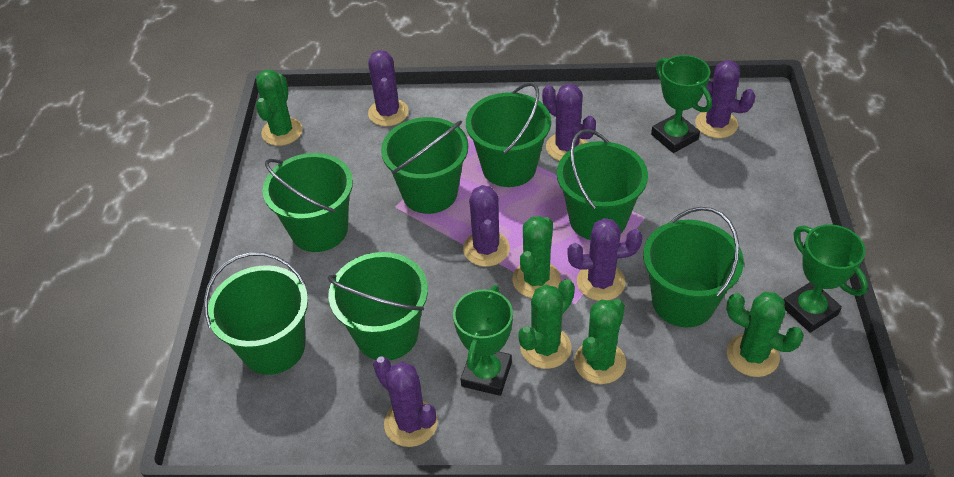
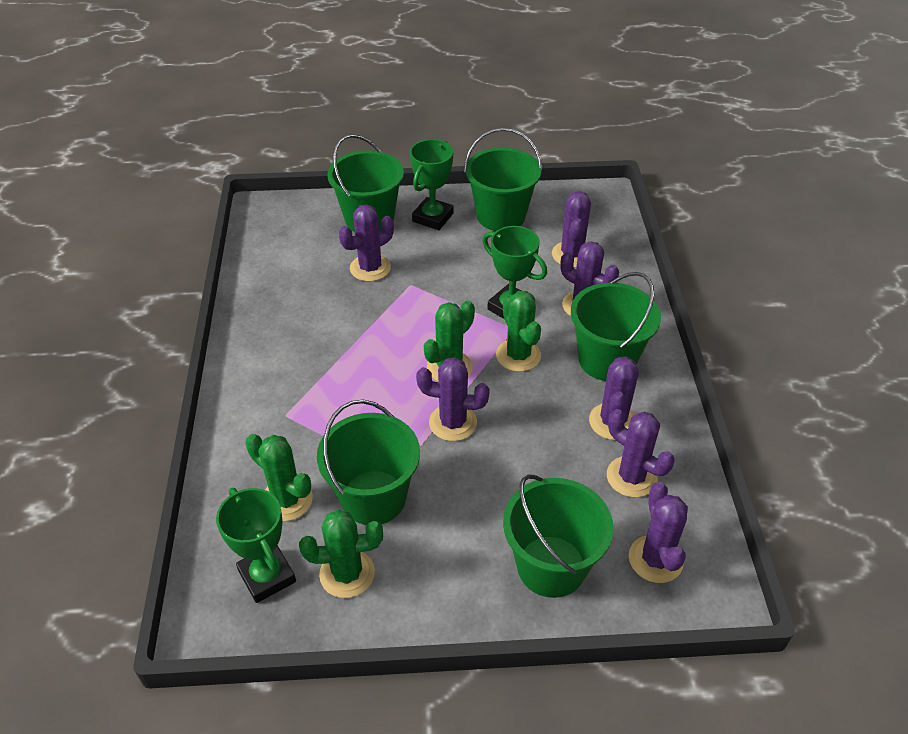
green bucket: [204,252,308,375] [263,153,353,252] [328,252,428,361] [381,117,468,214] [466,82,551,187] [557,129,648,240] [643,207,744,327] = 7 -> [317,400,420,525] [327,134,404,233] [464,128,542,231] [503,474,613,598] [571,272,661,381] = 5
green cactus: [256,69,303,146] [512,216,561,298] [518,279,575,369] [574,299,626,384] [726,292,804,377] = 5 -> [245,434,313,521] [299,510,383,598] [424,301,475,381] [496,291,541,372] = 4
purple cactus: [368,50,409,126] [373,356,438,447] [463,185,510,267] [542,83,596,161] [567,218,643,301] [695,60,755,138] = 6 -> [339,204,394,282] [416,357,490,441] [552,191,591,268] [561,241,619,316] [589,357,639,440] [607,409,675,498] [629,482,688,583] = 7

